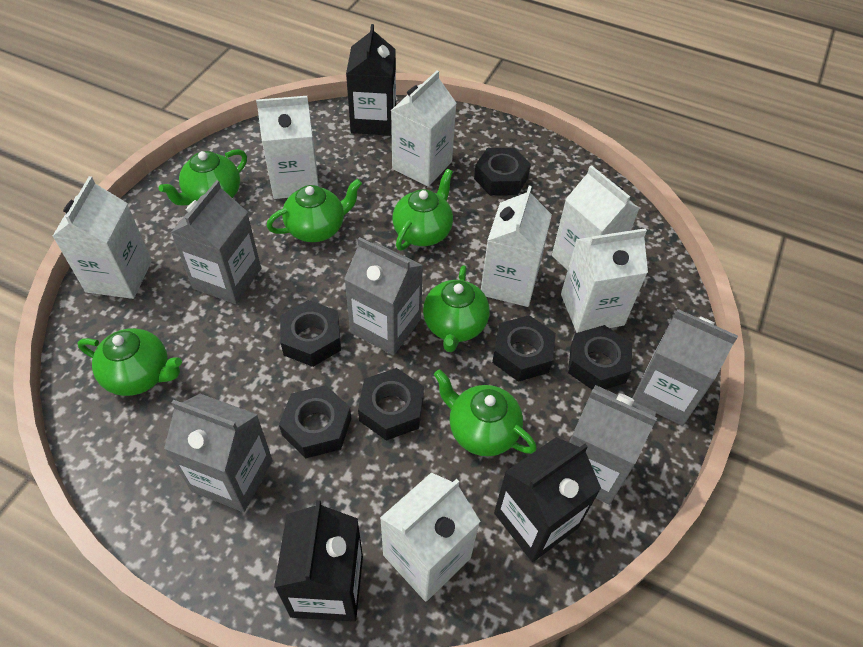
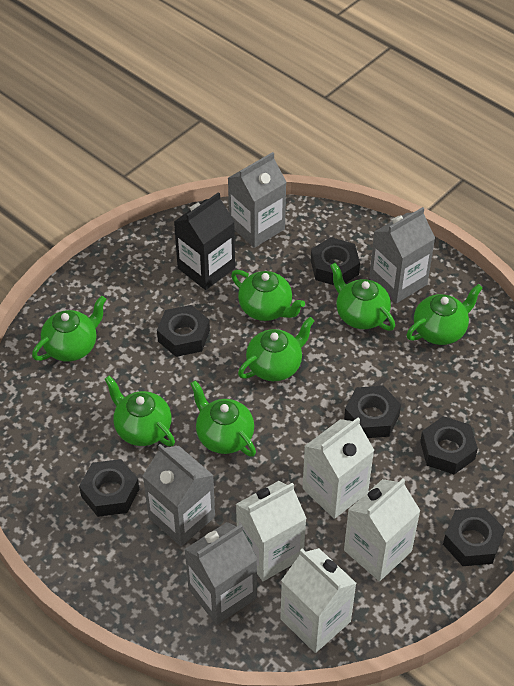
black carton: [274,500,363,622] [346,24,396,136] [494,437,601,562] = 3 -> [174,192,235,290] = 1
green teapot: [78,328,182,396] [159,149,247,206] [267,179,362,242] [393,169,453,251] [423,265,490,352] [434,369,537,456] = 6 -> [32,296,106,362] [105,375,175,446] [190,380,256,457] [231,270,305,321] [238,317,314,381] [330,263,395,331] [406,284,483,345] = 7
grey carton: [164,394,273,512] [171,180,261,304] [344,237,423,355] [569,385,657,505] [632,309,738,426] = 5 -> [143,444,215,547] [184,522,258,625] [228,152,286,248] [369,207,435,303] = 4
white carton: [52,176,152,299] [256,96,319,199] [380,473,480,602] [391,70,457,187] [481,186,552,307] [552,165,640,270] [561,228,648,333] = 7 -> [236,481,306,581] [280,548,356,653] [303,418,374,519] [344,478,420,581] = 4

